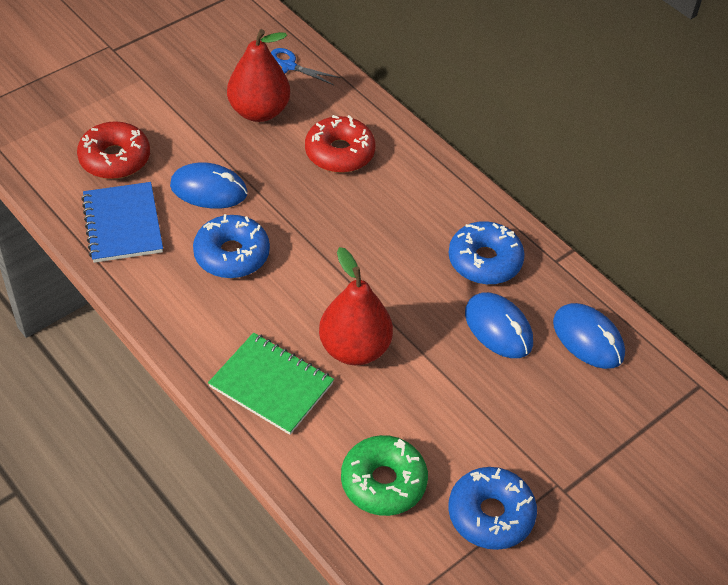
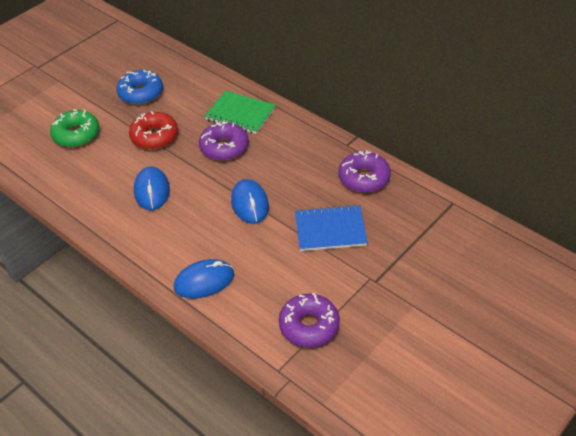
blue donut: [193,214,270,278] [448,467,537,550] [449,221,525,285] = 3 -> [117,70,163,105] = 1
blue scissors: [271,48,340,86] = 1 -> none = 0
purple donut: none = 0 -> [199,121,249,161] [279,293,340,348] [339,150,391,193] = 3
red donut: [77,121,150,179] [305,115,376,173] = 2 -> [129,111,178,149] = 1
red pear: [227,29,290,122] [319,247,393,365] = 2 -> none = 0

